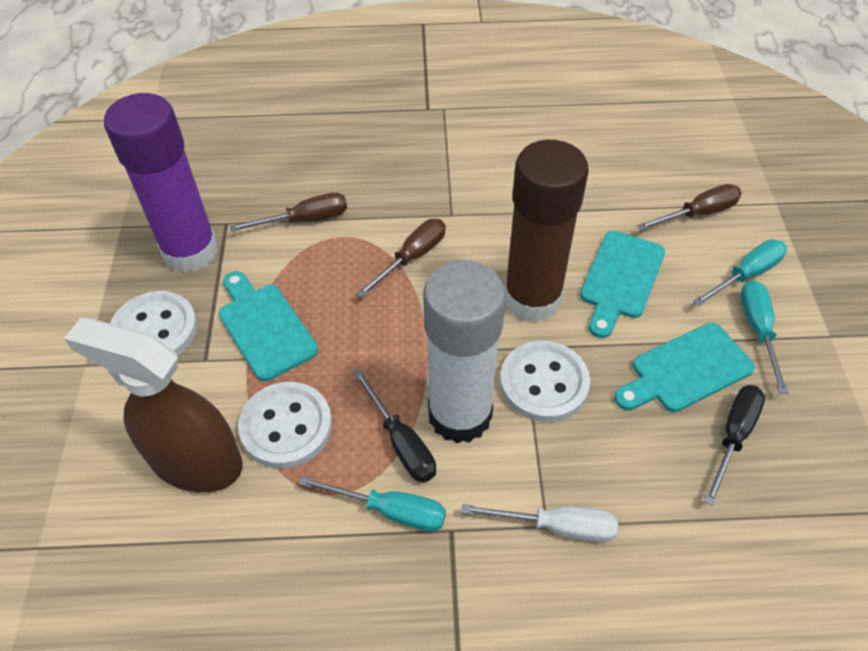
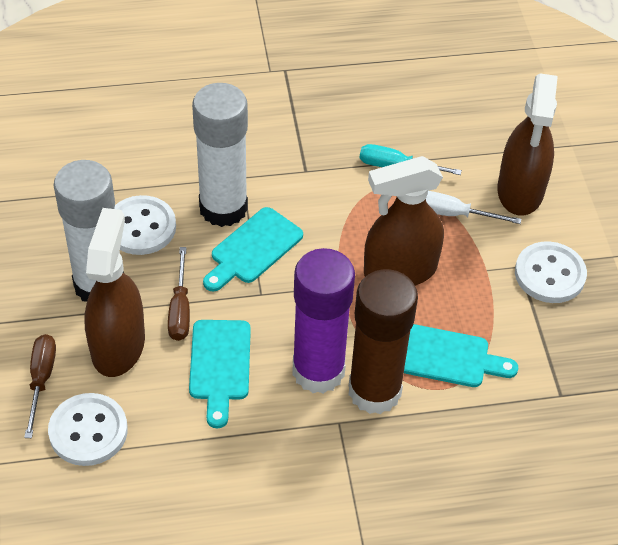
black screwdriver: [353,369,436,483] [704,385,765,506] = 2 -> none = 0
brown screwdriver: [230,192,347,232] [356,219,446,298] [637,184,742,231] = 3 -> [24,334,56,438] [168,247,190,341] = 2
brown spray bottle: [64,318,242,492] = 1 -> [84,208,145,377] [364,156,444,286] [497,73,558,216] = 3
turquoise screwdriver: [299,476,446,532] [692,239,787,306] [740,280,788,394] = 3 -> [360,144,462,175] = 1
white glue stick: [423,260,506,443] = 1 -> [54,160,124,302] [192,83,248,227] = 2

